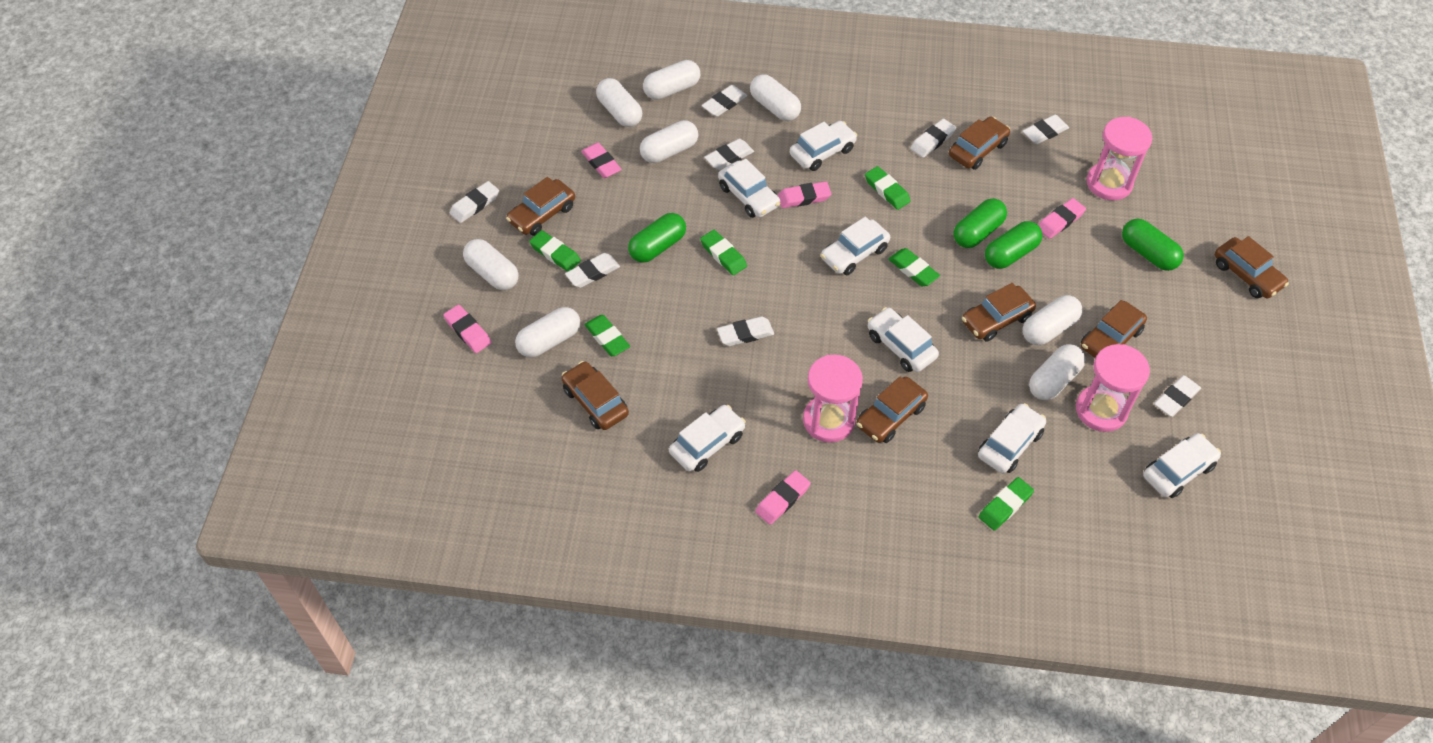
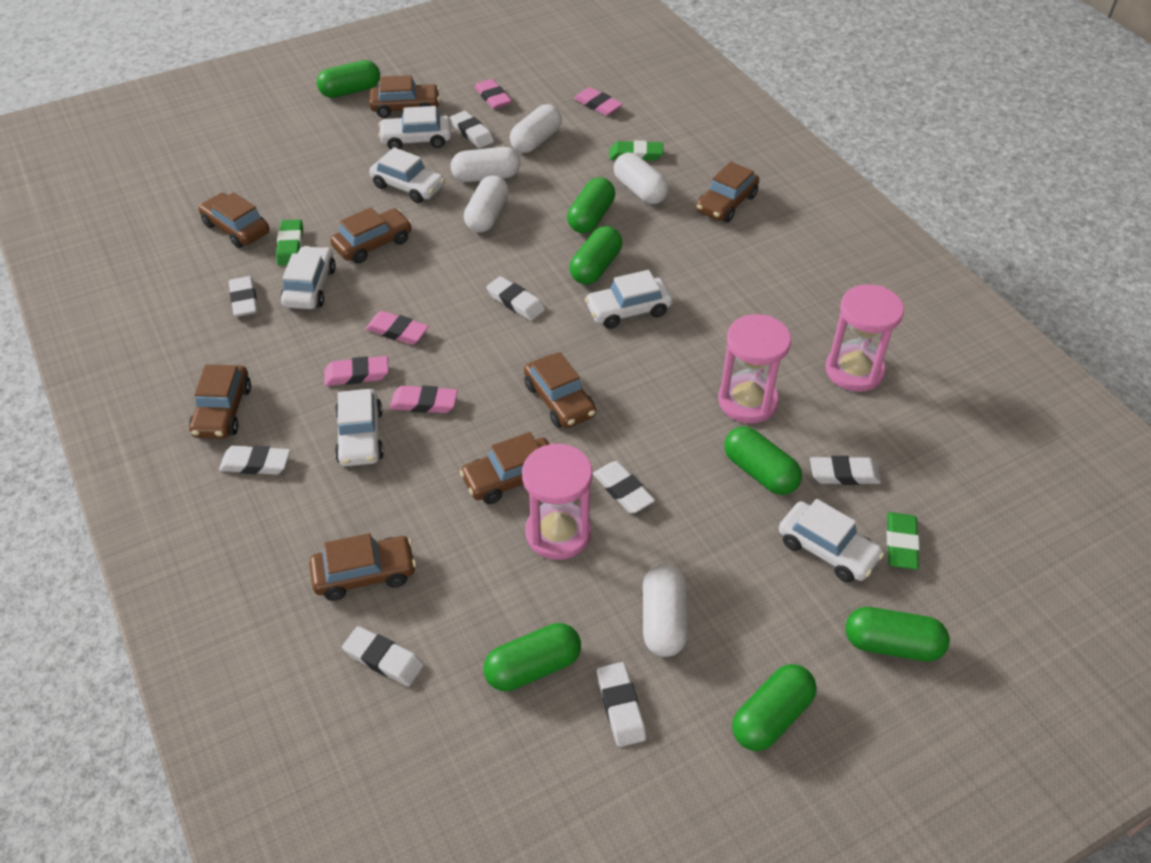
brown car: [506,177,575,236] [561,361,629,430] [856,377,928,443] [949,117,1010,170] [962,283,1036,342] [1081,300,1147,358] [1215,236,1289,298] = 7 -> [189,365,251,439] [198,192,269,248] [309,533,416,601] [330,207,412,264] [369,75,440,118] [460,432,549,504] [524,352,596,428] [696,162,759,222] = 8
green capsule: [628,213,686,263] [954,198,1007,248] [985,221,1042,269] [1122,219,1184,271] = 4 -> [317,60,380,98] [483,623,581,691] [567,177,615,233] [570,226,622,285] [724,426,802,495] [732,664,817,751] [845,607,950,661] = 7
green eraser: [529,230,581,272] [584,315,630,356] [700,230,747,275] [865,166,911,210] [889,248,940,286] [979,477,1034,531] = 6 -> [276,219,303,266] [609,141,663,161] [887,512,919,570] = 3
white capsule: [463,239,518,290] [515,307,580,358] [596,78,642,127] [640,120,698,163] [643,60,700,100] [750,74,801,121] [1023,295,1083,345] [1029,344,1085,400] = 8 -> [451,147,520,182] [464,175,509,233] [510,104,562,153] [614,153,669,204] [643,564,688,657] = 5
white car: [669,405,746,472] [718,159,780,218] [790,121,857,171] [821,217,890,275] [868,307,939,372] [978,403,1046,473] [1143,433,1221,498] = 7 -> [281,246,336,309] [335,389,384,466] [369,147,445,203] [378,106,451,149] [585,270,672,329] [779,499,885,583] = 6

